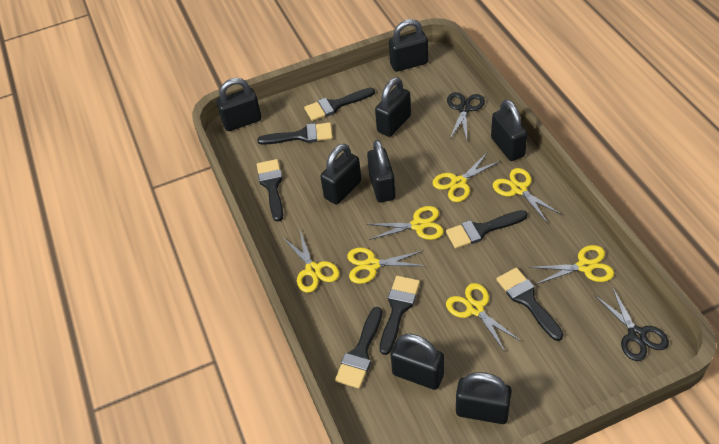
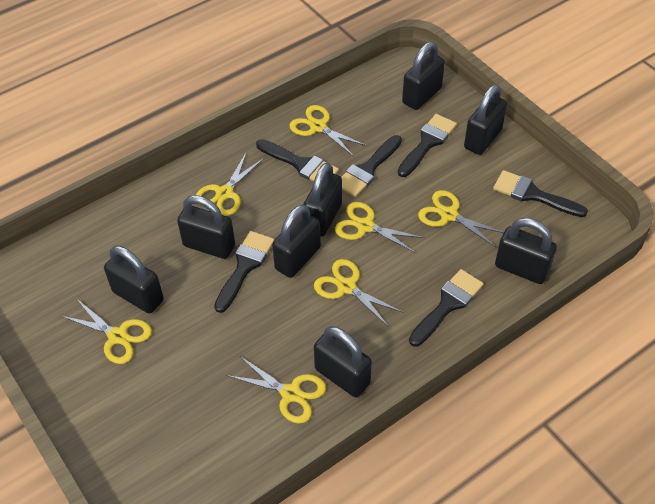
black brush: [257,122,333,145] [257,159,283,222] [304,88,375,121] [335,307,382,389] [380,276,420,355] [446,210,528,249] [496,268,563,341] = 7 -> [214,231,274,313] [256,139,339,181] [341,135,402,197] [398,114,457,177] [409,269,484,347] [493,170,588,217] = 6
black scissors: [447,92,485,140] [594,287,669,361] = 2 -> none = 0

